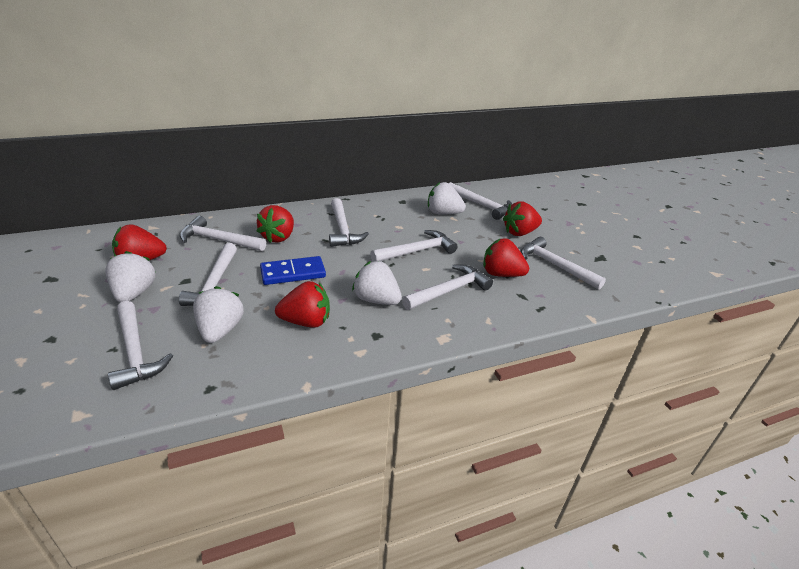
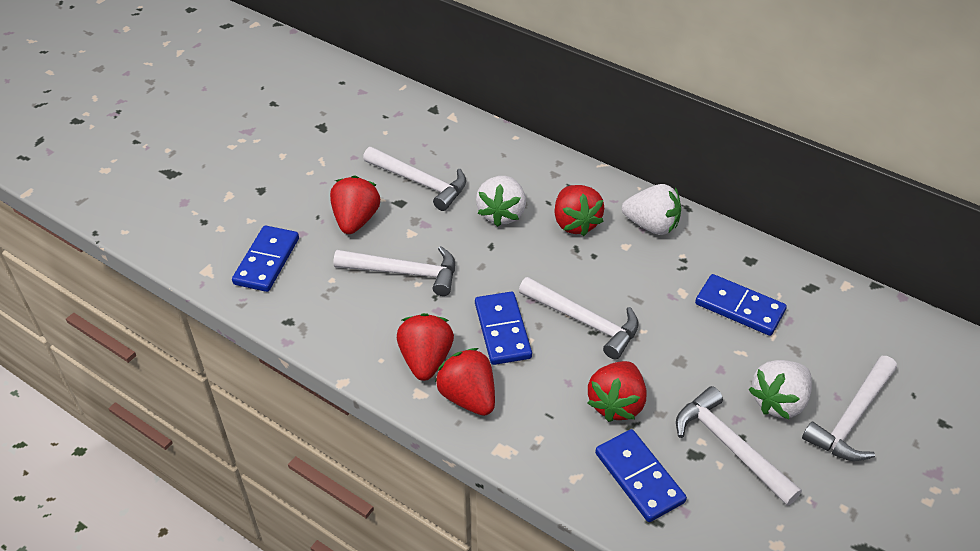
blue domino: [260,256,326,285] = 1 -> [232,225,299,292] [475,292,532,365] [595,429,687,522] [695,274,787,336] = 4
white hammer: [108,301,173,390] [179,243,237,306] [180,216,266,251] [329,198,369,247] [370,230,458,262] [402,264,493,310] [449,182,512,220] [521,237,606,290] = 8 -> [334,246,455,296] [363,147,466,211] [519,277,639,359] [676,386,802,506] [802,356,897,461] = 5
white strawberry: [105,251,156,303] [193,286,244,343] [352,261,402,305] [428,182,466,214] = 4 -> [476,176,526,227] [622,184,681,235] [748,360,812,419] = 3

